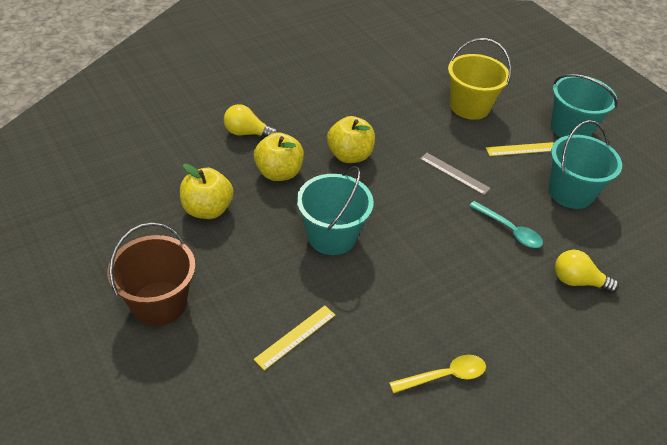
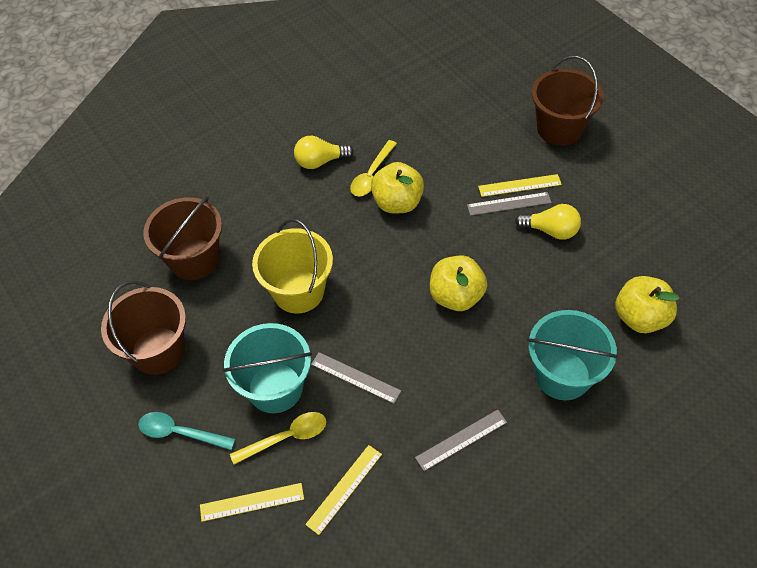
brown bucket: [107,223,196,326] = 1 -> [101,281,186,375] [143,196,222,280] [532,56,603,146] = 3
grey ruler: [420,153,491,195] = 1 -> [311,352,401,404] [415,410,507,471] [467,192,552,216] = 3
turquoise bucket: [297,166,374,255] [549,120,622,209] [551,74,618,138] = 3 -> [223,323,312,413] [527,310,618,400] = 2
yellow ruler: [254,305,335,370] [486,142,554,156] = 2 -> [200,483,304,522] [305,445,382,535] [478,174,562,197] = 3
yellow spoon: [389,355,486,393] = 1 -> [230,412,326,465] [350,140,397,196] = 2

